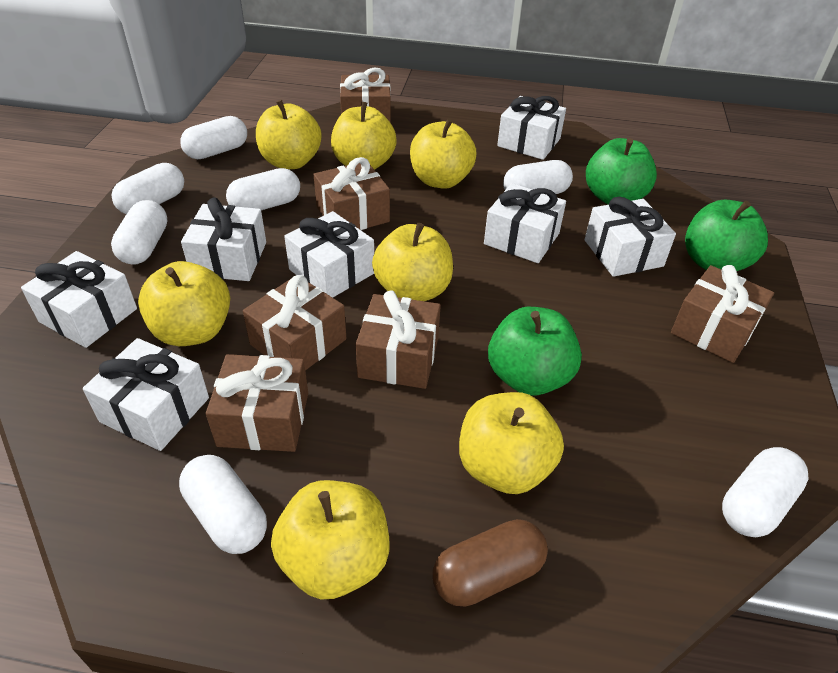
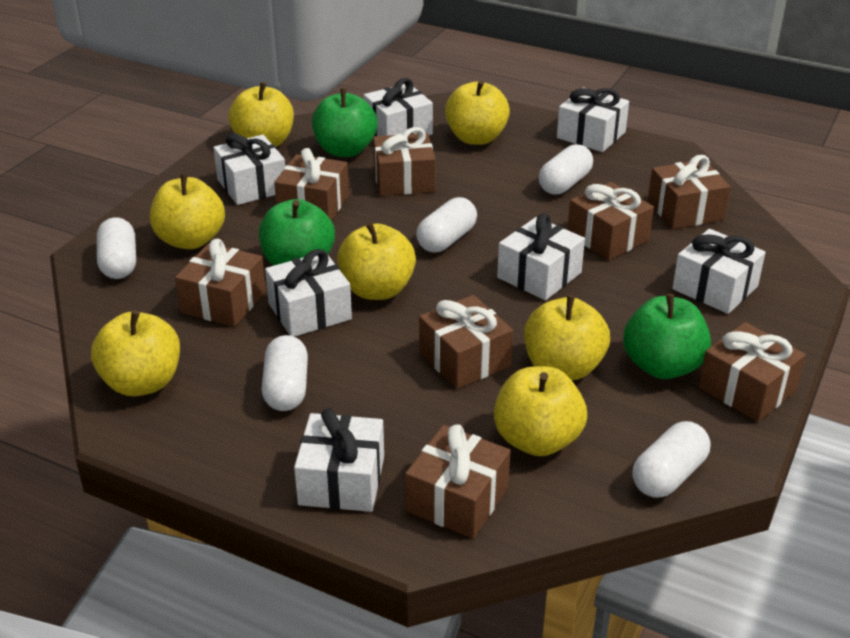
brown capsule: [433,519,548,607] = 1 -> none = 0
brown gift: [206,354,308,452] [243,275,346,371] [313,157,390,230] [340,67,391,123] [356,290,441,389] [671,265,774,363] = 6 -> [175,239,266,327] [274,148,349,221] [373,127,436,196] [405,424,511,538] [419,295,513,389] [567,182,654,260] [648,155,731,229] [699,322,806,422] = 8
white capsule: [111,200,167,265] [112,163,184,214] [179,455,267,554] [180,116,247,159] [226,168,300,210] [503,160,573,194] [722,447,809,537] = 7 -> [97,217,136,279] [262,335,308,411] [416,197,477,252] [539,144,593,195] [632,421,710,498] = 5

